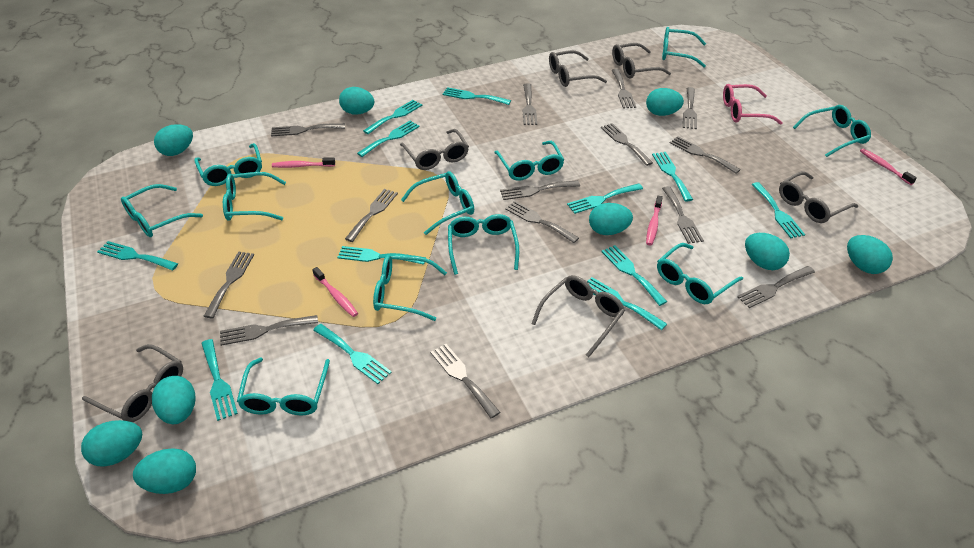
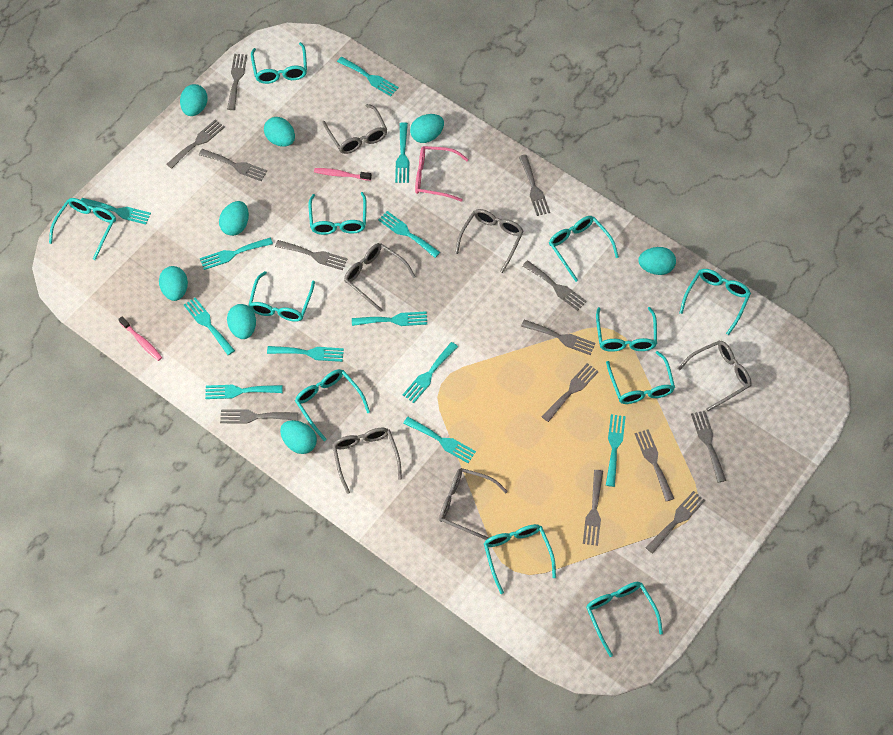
grey fork: [204,252,254,318] [220,315,318,346] [271,123,345,137] [345,189,398,242] [431,344,500,418] [500,180,580,200] [505,201,579,243] [523,83,537,125] [601,123,653,166] [612,69,636,108] [662,186,704,244] [670,136,741,174] [683,87,697,129] [737,266,815,308] = 14 -> [167,119,225,169] [199,149,267,181] [220,409,298,424] [227,54,247,110] [275,240,348,270] [519,155,550,216] [521,320,596,355] [522,260,587,311] [542,363,599,422] [583,470,603,546] [635,429,674,501] [646,491,705,554] [691,411,726,483] = 13
pink toothbrush: [272,157,335,168] [312,267,358,317] [646,196,663,245] [860,148,917,185] = 4 -> [118,317,162,361] [314,168,372,181] = 2
turquoise egg: [81,420,142,467] [133,448,196,494] [152,376,196,424] [154,124,193,156] [339,87,374,115] [589,203,633,235] [646,88,684,116] [745,233,790,270] [847,235,893,274] = 9 -> [159,266,188,301] [180,84,208,116] [219,201,249,236] [227,304,256,339] [264,117,295,146] [280,420,317,454] [410,114,444,143] [638,247,676,275] = 8

